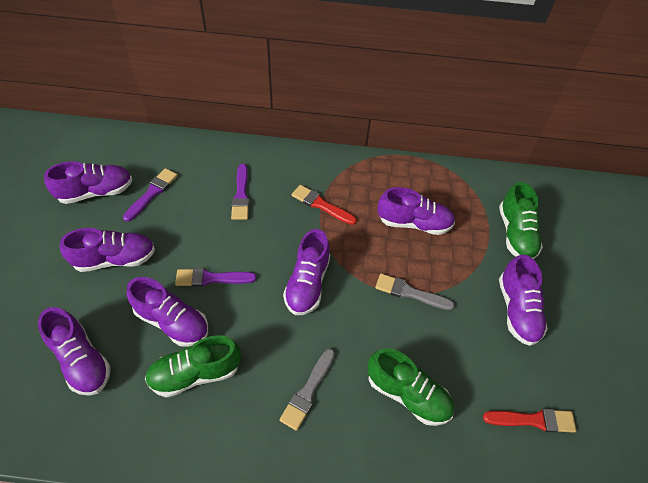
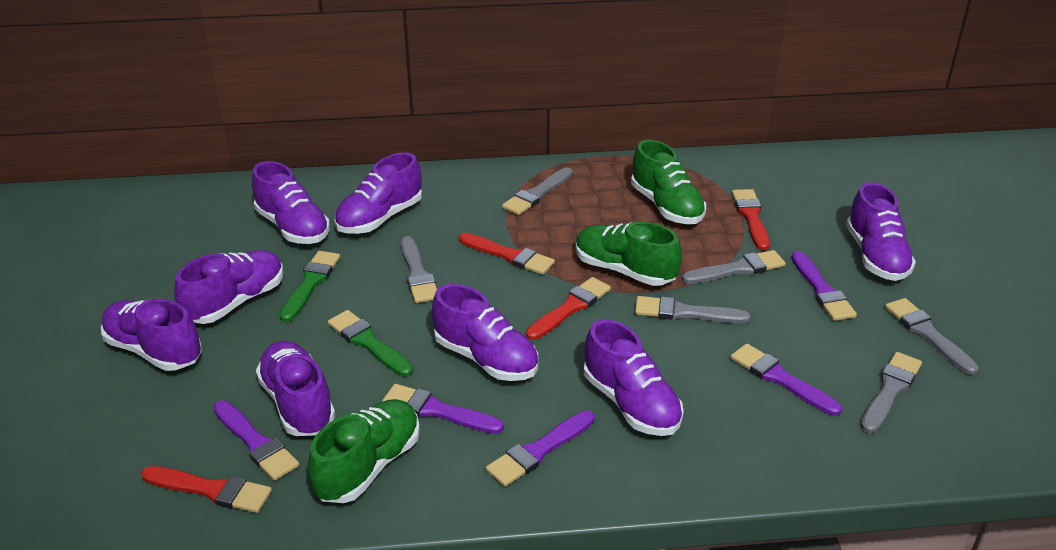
green brush: none = 0 -> [280,251,340,322] [328,310,413,377] = 2
grey brush: [280,349,335,431] [375,273,455,310] = 2 -> [401,236,437,303] [502,167,573,215] [635,296,750,323] [682,250,786,284] [861,352,922,433] [885,298,979,375] = 6
purple brush: [123,168,178,222] [175,268,256,287] [231,164,249,220] = 3 -> [213,400,299,481] [382,384,504,434] [486,411,595,487] [731,344,842,416] [791,251,857,321] = 5
purple shoe: [38,307,111,396] [44,161,133,204] [60,228,155,272] [127,277,208,347] [283,229,330,315] [377,187,455,235] [499,254,548,346] = 7 -> [101,299,202,371] [174,250,284,324] [252,161,330,244] [256,341,335,436] [334,152,422,234] [432,284,538,381] [584,319,684,436] [846,182,916,281] = 8
red brush: [292,185,357,225] [483,409,577,433] = 2 -> [141,466,272,513] [459,233,555,275] [526,277,611,340] [732,189,770,251] = 4

